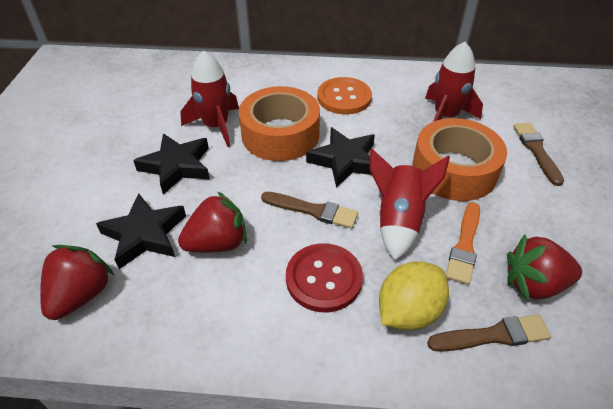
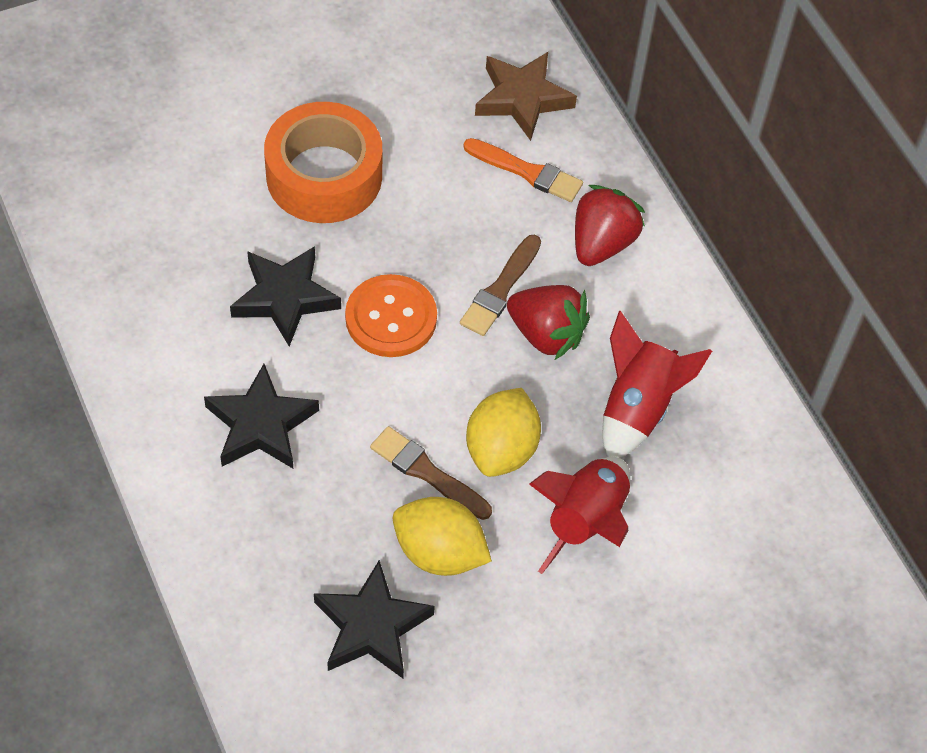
brown brush: [261,192,358,229] [427,315,551,352] [513,123,564,186] = 3 -> [370,426,492,520] [460,235,541,336] = 2
brown star: none = 0 -> [475,52,577,141] = 1
orange tape: [239,86,320,161] [412,118,507,201] = 2 -> [264,102,382,223] = 1
red button: [286,243,363,312] = 1 -> none = 0
red rocket: [180,51,239,147] [370,149,450,261] [425,42,483,122] = 3 -> [529,457,630,574] [602,311,712,458] = 2
red strawberry: [40,245,114,320] [178,191,247,253] [507,234,582,301] = 3 -> [507,285,590,360] [575,185,645,266] = 2
yellow lemon: [379,261,449,330] = 1 -> [393,497,492,576] [466,388,541,477] = 2

